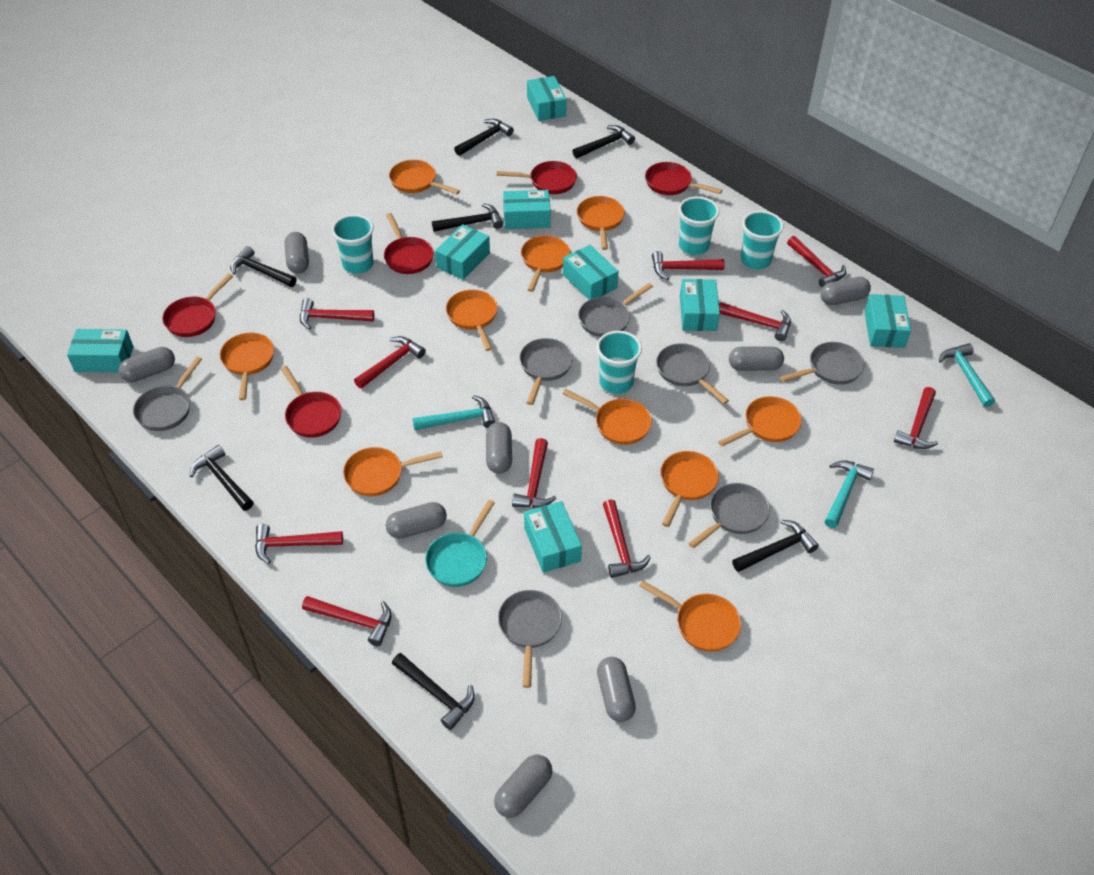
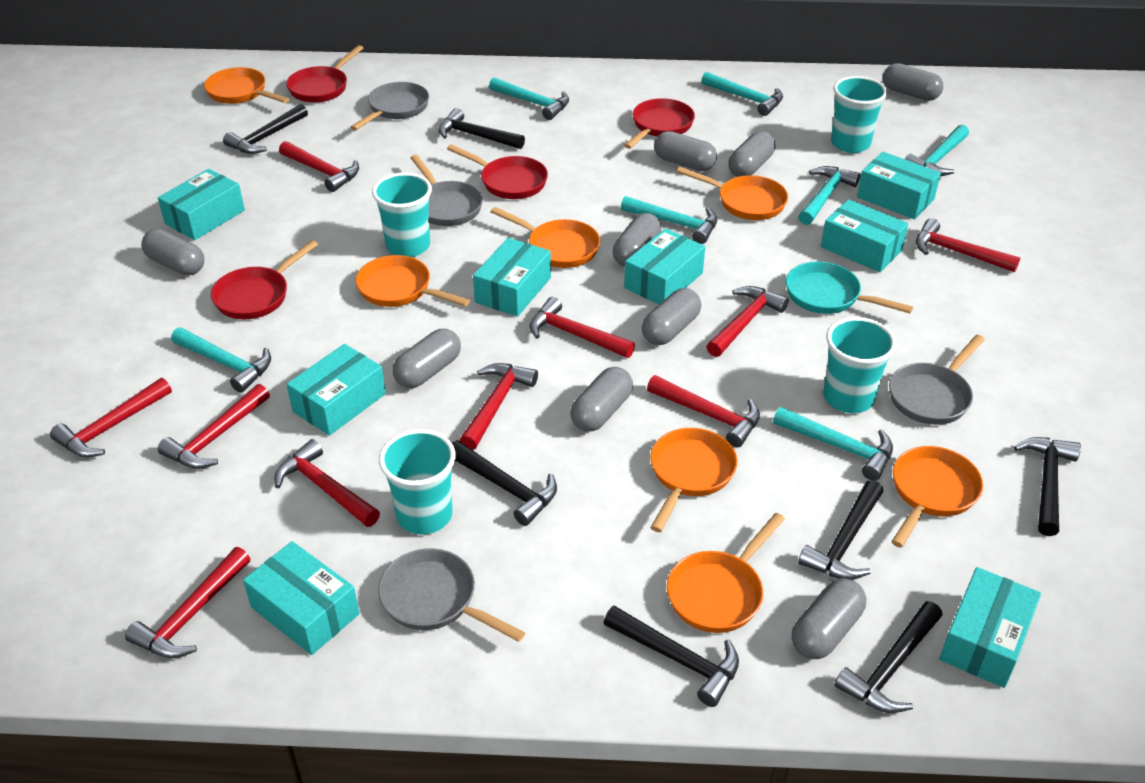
grey capsule: [118,347,175,382] [285,232,309,273] [386,502,447,539] [486,422,512,474] [494,755,552,818] [597,657,636,722] [729,346,784,371] [820,277,871,305] = 8 -> [141,229,204,275] [393,329,461,388] [570,367,633,432] [613,213,661,267] [642,288,701,345] [654,131,717,171] [728,131,775,177] [792,578,866,659] [883,63,943,101] = 9
grey pan: [133,357,202,431] [498,590,562,688] [519,338,573,405] [578,283,653,337] [656,343,729,404] [688,483,770,548] [780,342,864,384] = 7 -> [350,82,429,130] [378,549,525,642] [410,155,483,226] [889,335,985,425] = 4
orange pan: [220,333,274,400] [343,447,443,496] [389,160,460,194] [446,290,498,351] [521,235,570,292] [563,389,652,445] [577,196,625,250] [639,581,741,652] [660,451,719,527] [718,396,802,447] = 10 -> [204,67,289,104] [355,255,470,307] [491,207,600,268] [650,428,738,532] [667,513,785,633] [677,167,788,220] [891,446,983,548] = 7
red pan: [162,273,233,337] [281,366,341,438] [384,213,434,274] [497,161,577,194] [645,162,722,195] = 5 -> [211,240,318,319] [286,45,363,103] [447,144,548,199] [624,98,695,149] = 4
turquoise hammer: [412,395,495,430] [825,460,874,528] [939,343,995,407] = 3 -> [171,327,271,393] [489,77,569,120] [621,196,717,244] [701,71,783,116] [773,407,893,481] [798,166,860,225] [905,125,969,176] = 7

